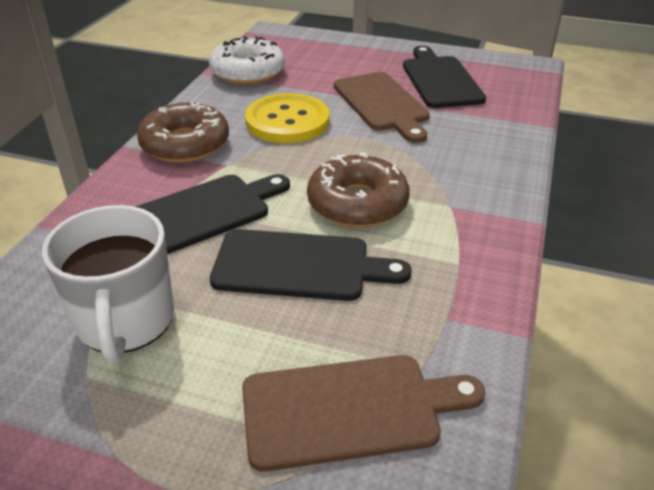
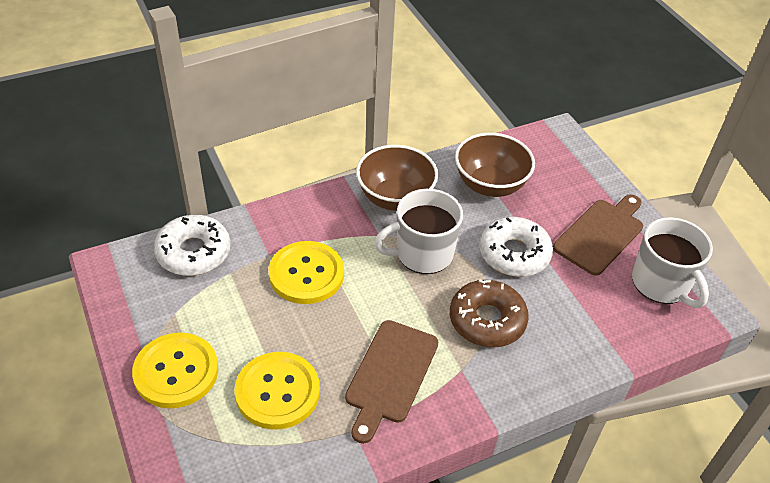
black cutting board: [135,174,290,254] [210,229,412,301] [403,46,486,108] = 3 -> none = 0
brown bowl: none = 0 -> [356,145,438,211] [455,133,535,197] = 2
brown donut: [137,102,229,163] [307,152,410,228] = 2 -> [450,280,529,348] = 1
white donut: [209,36,285,85] = 1 -> [154,215,231,276] [479,217,553,277] = 2
white mug: [42,205,174,363] = 1 -> [374,189,463,274] [632,217,713,308] = 2
yellow button: [245,93,329,143] = 1 -> [132,333,218,408] [235,352,320,430] [269,241,344,304] = 3

